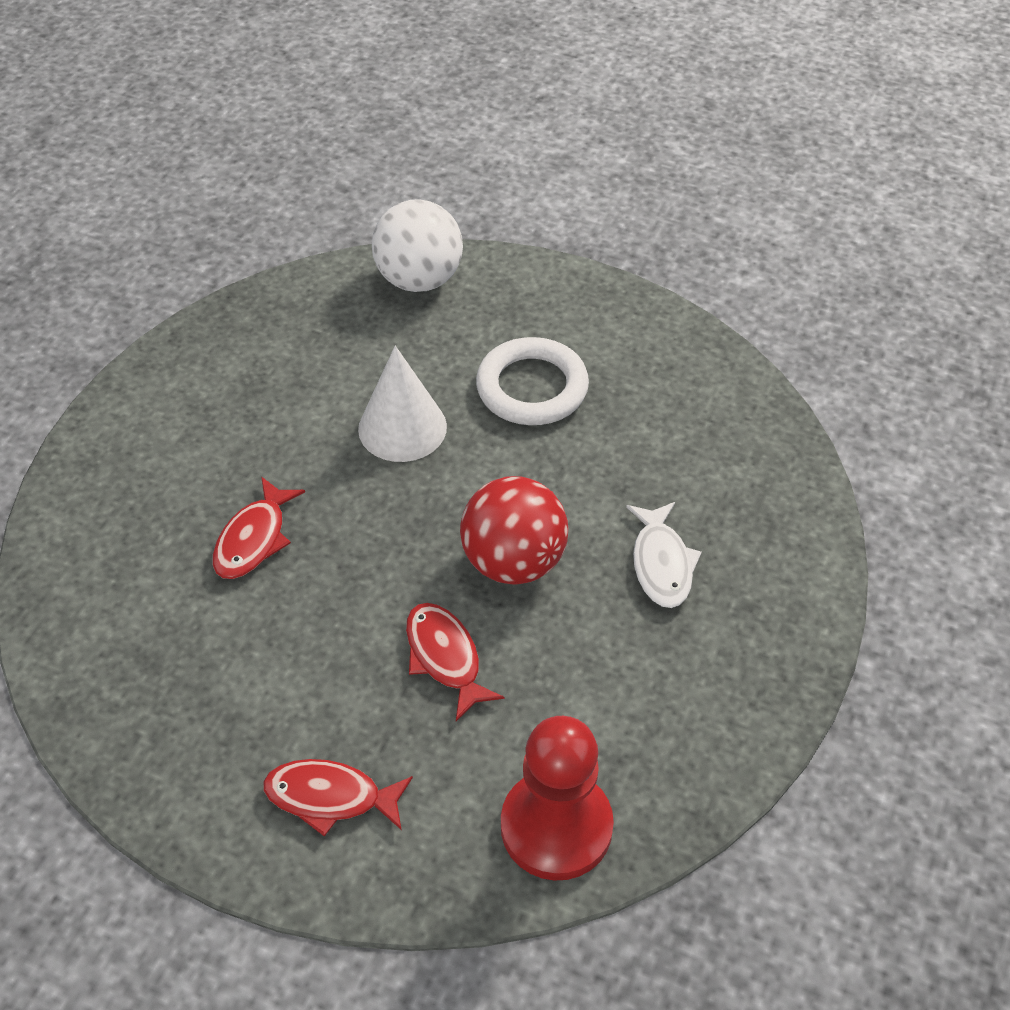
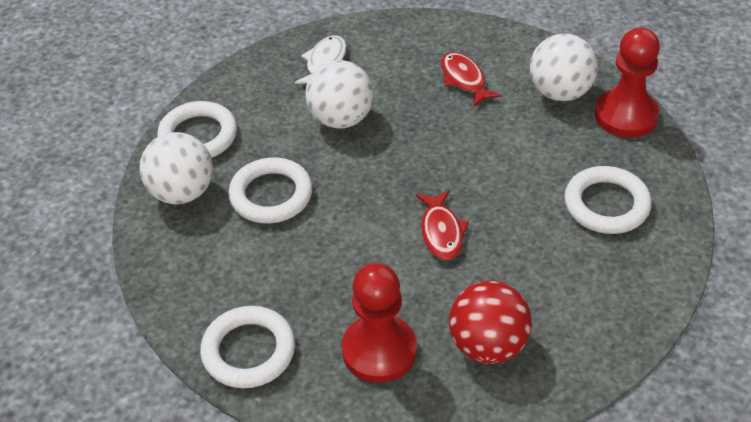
red fish: [213,476,305,579] [263,759,413,836] [406,603,504,721] = 3 -> [416,190,469,260] [441,52,501,107] = 2
red pawn: [501,716,614,881] = 1 -> [342,263,417,383] [595,27,660,138] = 2
white ball: [372,199,463,292] = 1 -> [139,132,213,204] [305,60,374,128] [530,33,598,101] = 3
white cone: [358,346,447,462] = 1 -> none = 0
white ring: [476,337,589,425] = 1 -> [157,101,237,158] [200,306,295,388] [228,157,313,223] [564,166,652,234] = 4

